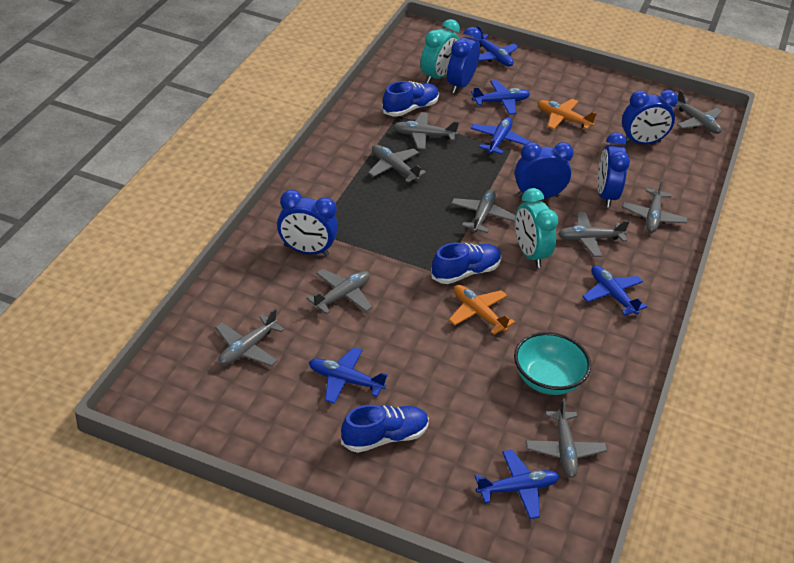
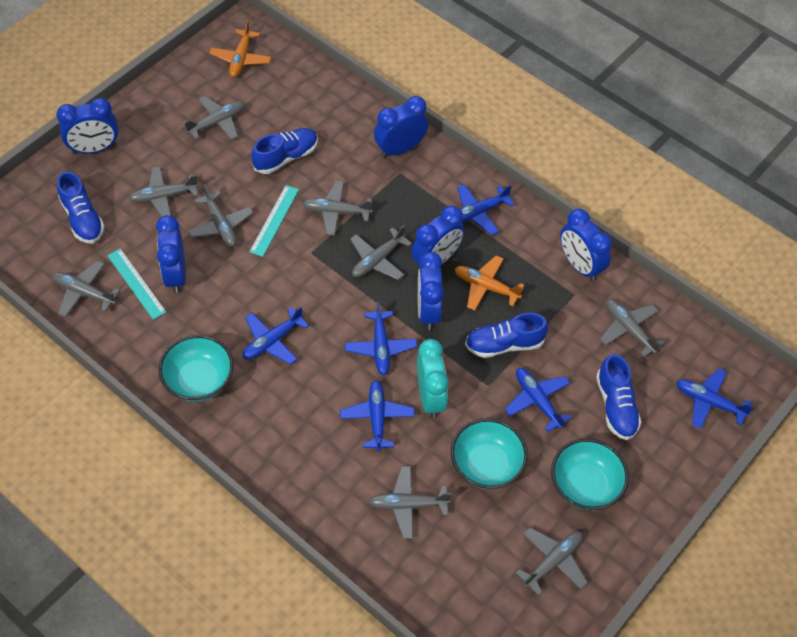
blue clock: [277,190,338,256] [447,27,481,93] [515,142,574,199] [597,132,630,208] [622,90,678,144] = 5 -> [56,98,118,154] [156,215,186,294] [374,96,428,158] [411,206,464,264] [418,252,444,330] [560,209,612,281] = 6
blue shoe: [341,405,429,453] [382,81,439,117] [431,242,501,284] = 3 -> [57,171,105,243] [252,128,318,174] [465,313,548,358] [596,354,641,440] = 4
turquoise bowl: [514,332,591,395] = 1 -> [158,335,234,402] [450,418,528,489] [551,438,629,510] = 3
turquoise clock: [420,19,460,83] [515,188,559,268] = 2 -> [417,339,449,418] = 1
turquoise ruler: none = 0 -> [107,248,166,320] [249,185,299,257] = 2

